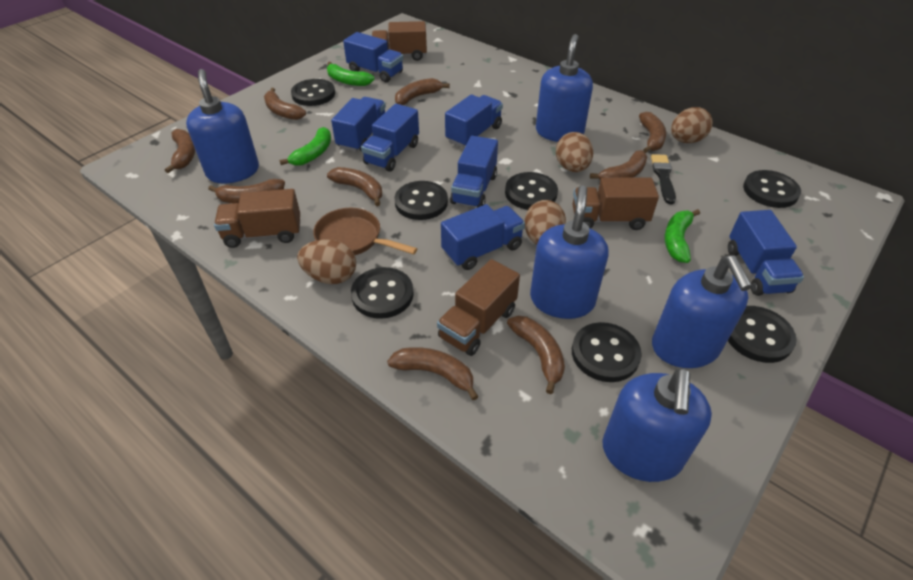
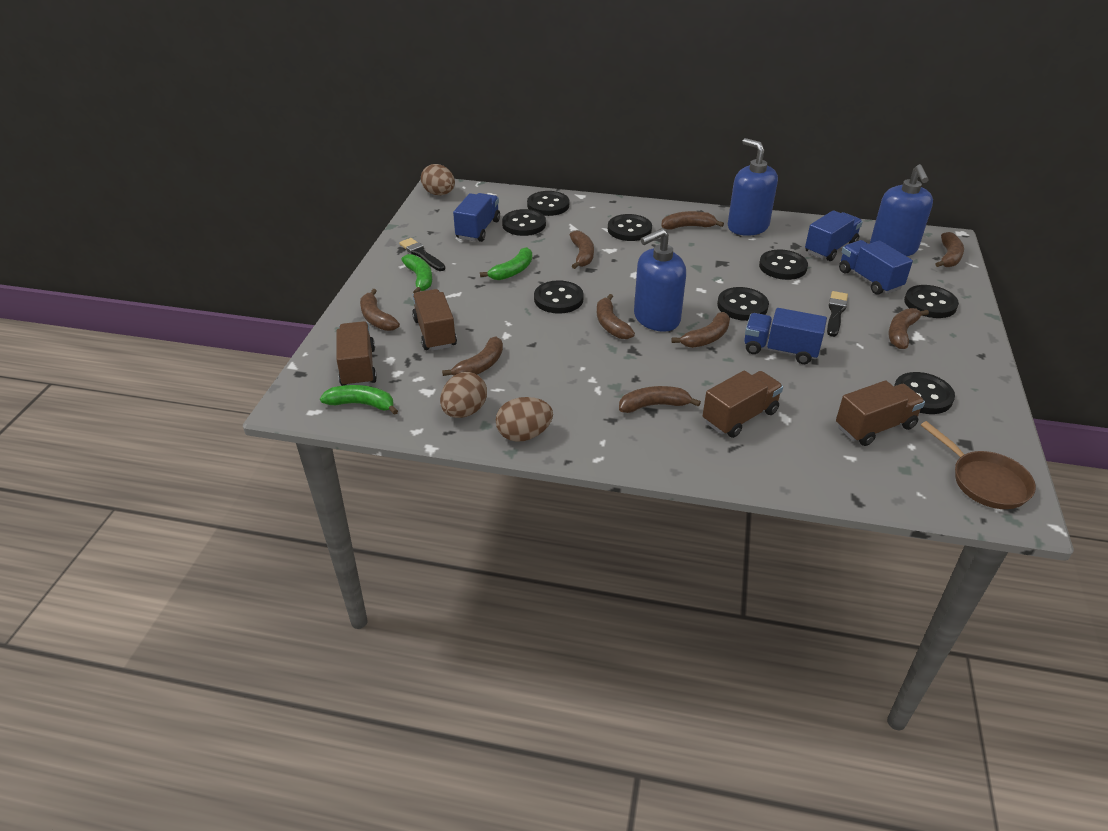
black brush: [651,154,676,204] = 1 -> [399,238,446,271] [827,291,848,337] = 2
black button: [291,79,335,106] [351,267,414,319] [394,181,448,220] [505,172,558,210] [572,322,642,382] [728,306,797,363] [743,170,801,208] = 7 -> [502,209,546,236] [527,191,569,216] [534,280,584,314] [608,214,652,241] [717,287,769,321] [759,250,808,280] [894,372,955,414] [904,285,959,318] = 8
blue soap dispenser: [186,69,259,184] [530,185,609,319] [536,34,593,142] [602,368,712,482] [652,255,752,368] = 5 -> [634,228,686,332] [728,138,778,236] [870,164,933,256] = 3
blue truck: [331,97,386,152] [343,32,403,82] [361,104,419,172] [441,204,525,270] [445,94,503,148] [450,136,498,208] [728,210,804,296] = 7 -> [453,193,500,242] [744,308,827,364] [805,210,863,261] [839,240,913,295] = 4
brown egg: [297,239,356,284] [525,200,566,244] [556,132,593,172] [671,107,713,143] = 4 -> [421,164,455,195] [440,372,487,418] [496,397,553,442] = 3

